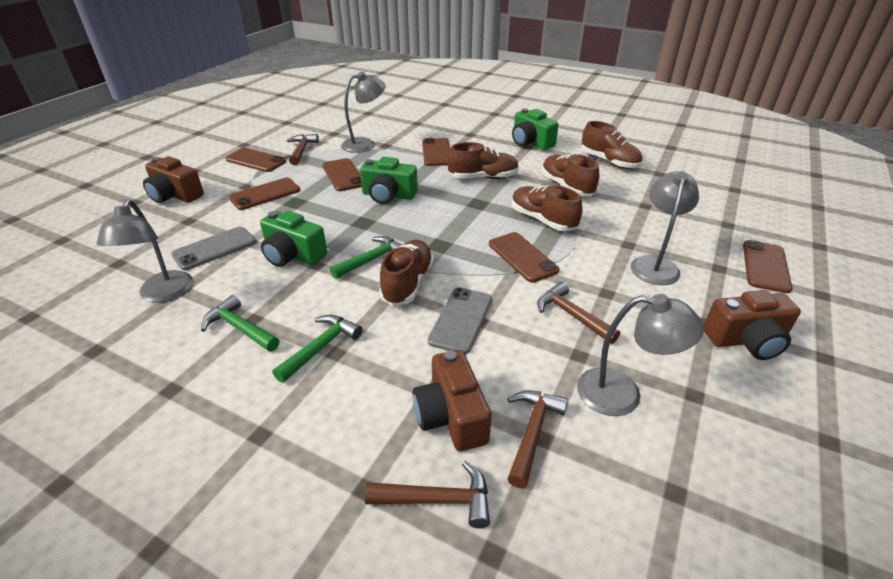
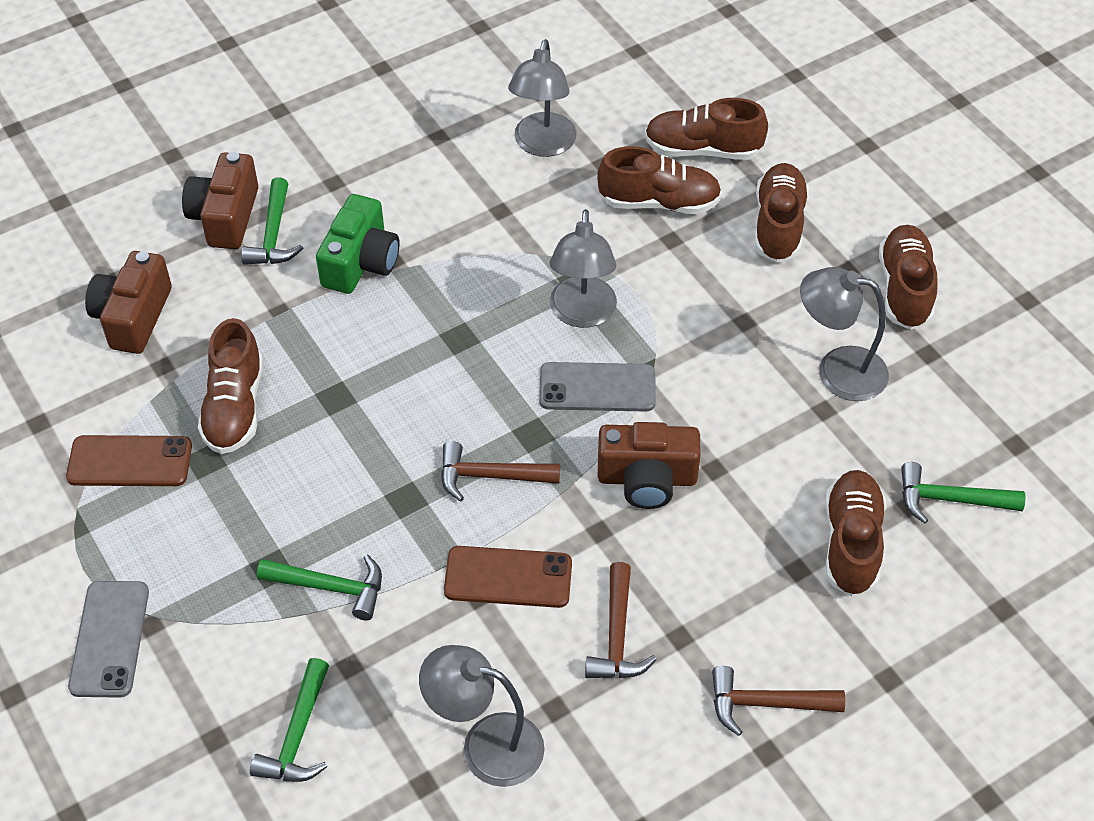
brown hammer: [287,134,319,165] [365,461,490,528] [507,390,568,488] [537,282,620,344] = 4 -> [441,441,560,501] [585,562,657,678] [712,666,845,736] = 3
brown phone: [225,148,286,172] [229,178,300,210] [322,158,362,191] [422,138,450,166] [489,232,559,283] [743,240,792,293] = 6 -> [66,435,192,486] [444,546,572,608] = 2
brown shoe: [379,240,434,306] [447,142,519,179] [512,185,582,231] [542,154,599,196] [581,121,642,169] = 5 -> [198,318,263,454] [597,146,722,214] [645,98,768,160] [755,163,809,263] [825,470,886,596] [879,225,938,330] = 6
green camera: [260,211,327,267] [360,157,418,204] [512,108,559,150] = 3 -> [316,194,400,294] = 1
green hammer: [201,295,279,352] [272,315,362,383] [330,236,402,279] = 3 -> [241,177,303,265] [250,658,329,782] [257,555,382,620] [901,462,1026,523] = 4

